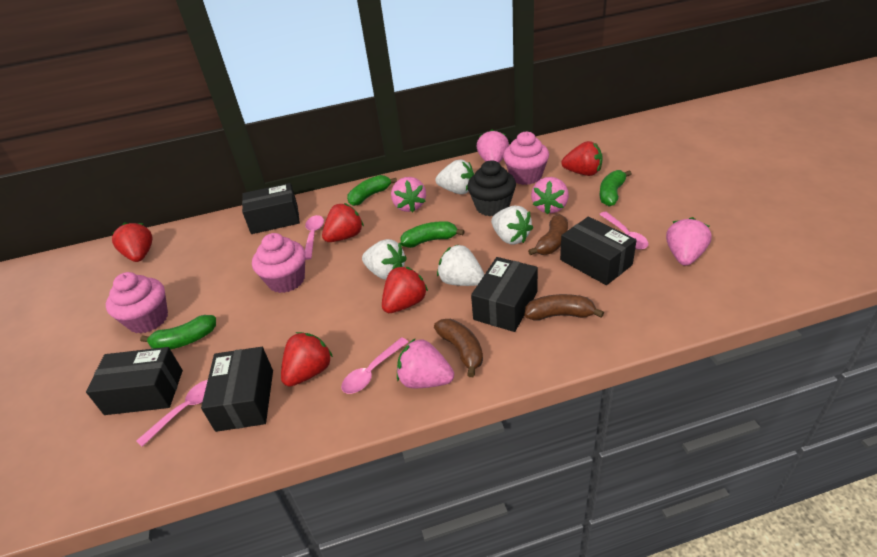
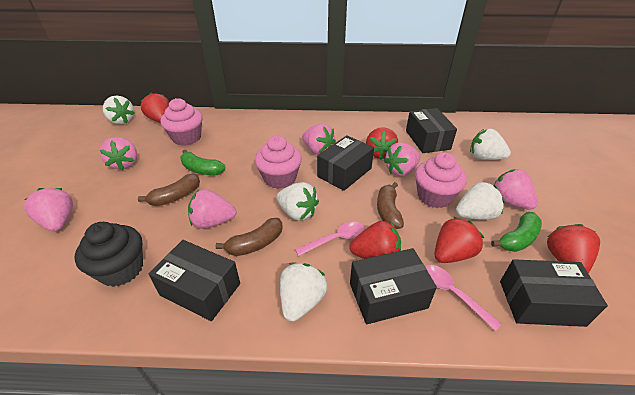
green banana: [140,315,216,349] [347,175,397,206] [401,221,464,248] [599,170,632,207] = 4 -> [180,150,226,175] [491,212,542,252] = 2
pink spoon: [136,380,208,447] [305,215,324,260] [341,337,408,394] [599,212,648,250] = 4 -> [295,221,364,256] [425,265,502,331] = 2
pink strawberry: [391,177,426,212] [397,338,454,388] [477,129,509,163] [531,177,569,215] [666,217,712,266] = 5 -> [24,188,73,232] [99,137,137,170] [188,189,236,229] [302,124,336,155] [384,142,420,176] [494,169,538,210] = 6
white strawberry: [362,239,407,280] [435,159,474,194] [437,245,484,286] [491,206,533,244] = 4 -> [103,95,135,124] [276,182,319,221] [280,263,327,322] [456,181,505,220] [470,129,511,160] = 5

